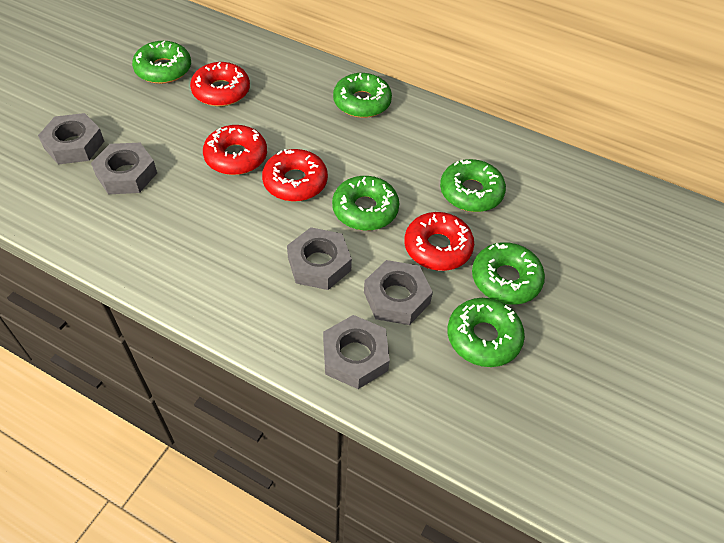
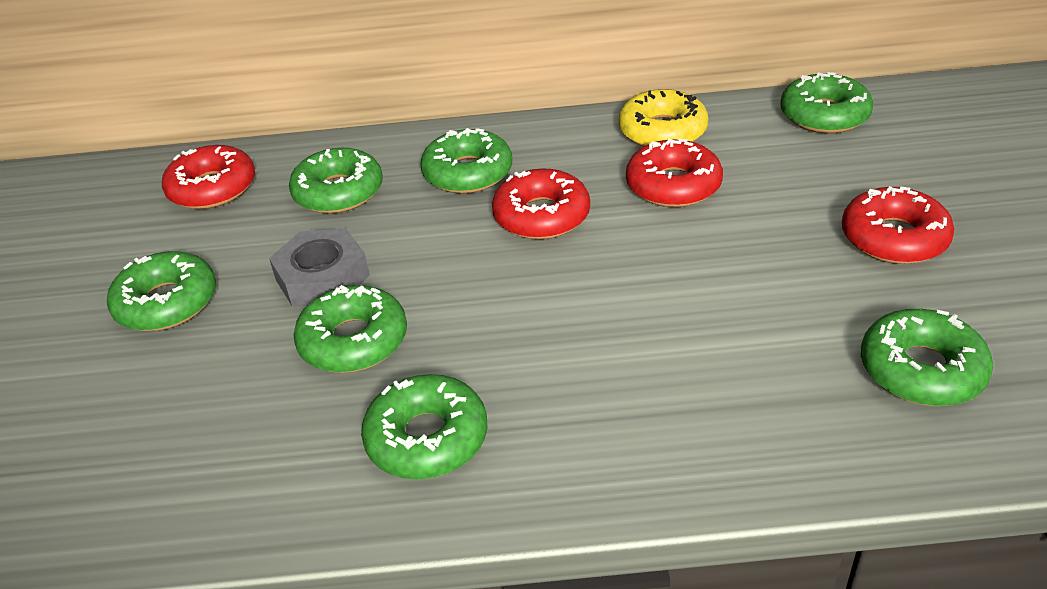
green donut: [132,41,191,84] [332,176,399,231] [333,73,392,118] [440,159,506,212] [447,298,525,367] [472,242,545,305] = 6 -> [107,251,216,331] [289,148,383,213] [294,285,407,373] [361,374,488,479] [420,128,512,194] [780,72,873,133] [861,309,993,406] = 7
grey nut: [38,113,104,164] [91,143,157,194] [287,227,352,290] [323,315,390,389] [364,260,433,325] = 5 -> [269,229,370,307] = 1
yellow donut: none = 0 -> [619,89,708,147] = 1

